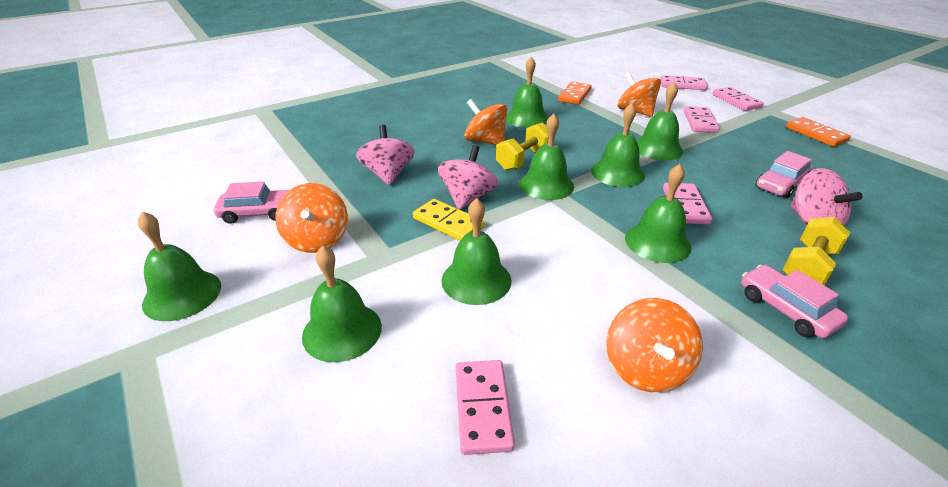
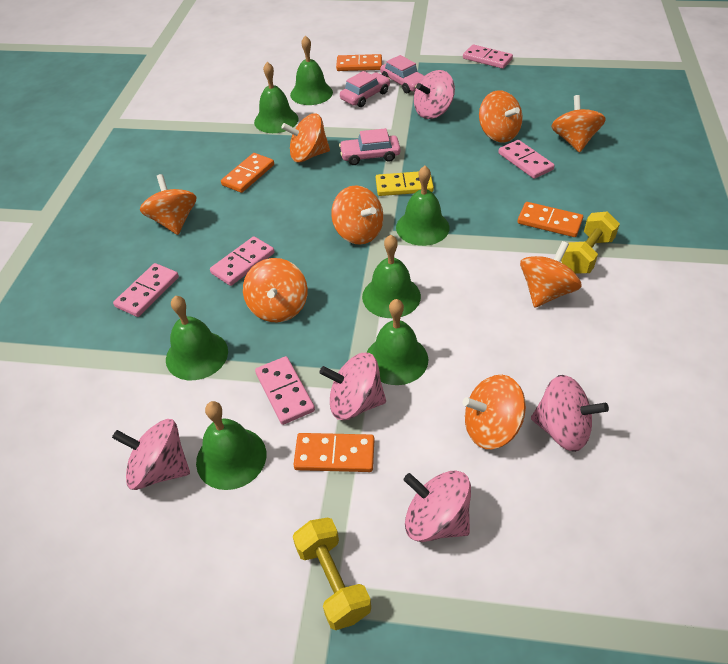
green bell: [138,211,221,321] [302,245,382,362] [441,198,511,305] [506,57,548,128] [519,114,574,200] [591,103,645,187] [625,164,691,263] [637,82,683,161] = 8 -> [166,296,228,380] [196,401,266,490] [254,62,299,133] [290,35,333,105] [362,235,421,318] [367,299,428,385] [396,166,449,246] = 7
orange domino: [558,82,592,105] [786,117,851,147] = 2 -> [221,153,274,193] [293,433,374,472] [336,54,382,71] [517,202,583,237] = 4
orange spinning top: [275,183,348,253] [465,99,507,145] [606,298,703,392] [618,72,661,117] = 4 -> [140,174,196,235] [243,258,308,322] [281,113,330,162] [331,185,384,245] [463,375,526,449] [479,90,523,142] [520,241,582,307] [551,95,606,152] = 8
pink spinning top: [356,125,415,185] [438,145,498,210] [790,168,862,226] = 3 -> [112,419,190,490] [319,353,386,420] [404,471,471,542] [414,70,455,119] [531,375,609,452] = 5

